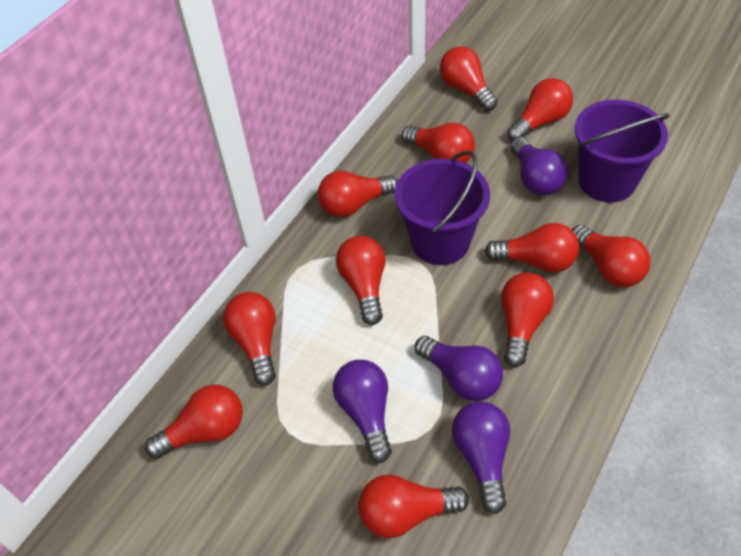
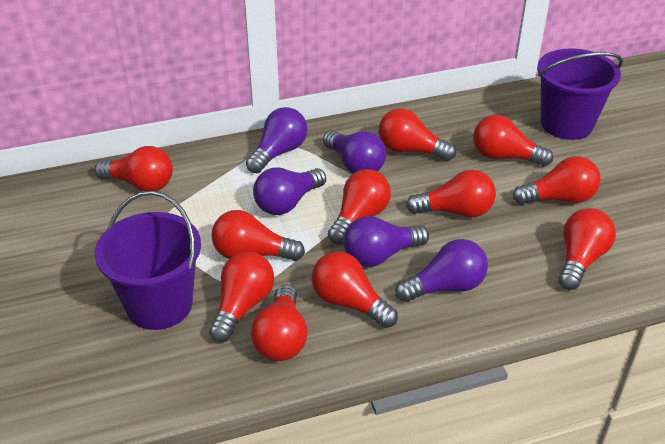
purple light bulb: [333,360,392,463] [415,336,503,401] [452,401,510,514] [511,137,568,196] = 4 -> [246,107,307,173] [253,168,326,215] [323,130,386,174] [343,216,429,267] [395,239,488,302] = 5

